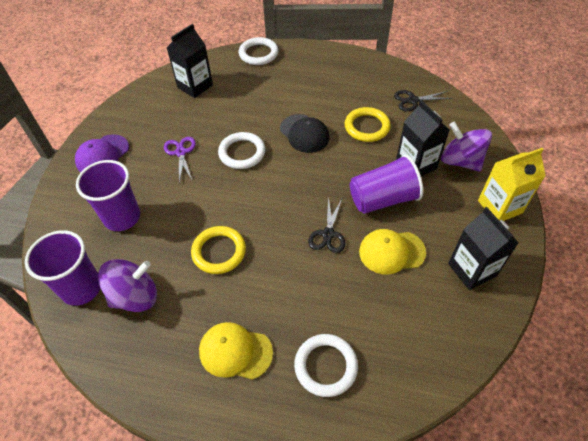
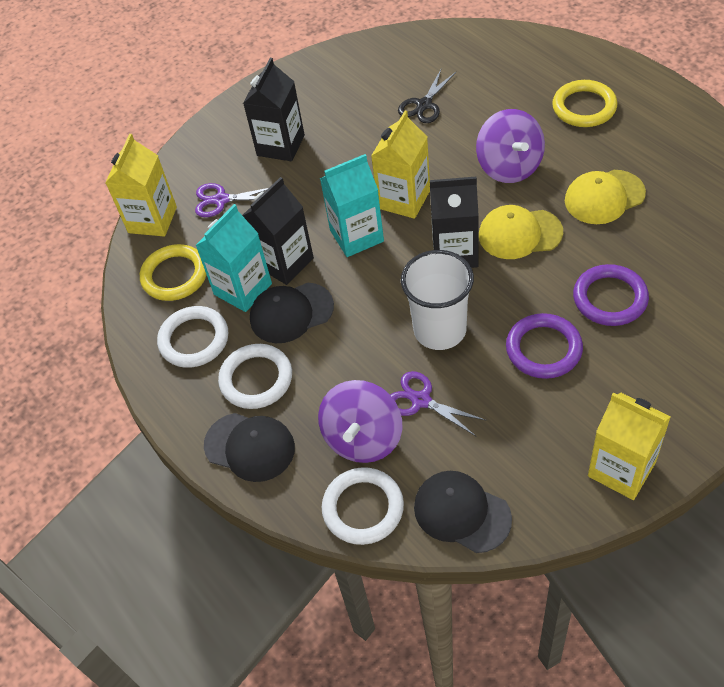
black cap: [280,114,329,153] = 1 -> [204,413,295,482] [250,283,334,343] [414,471,512,553] = 3
black scissors: [308,197,345,253] [394,90,453,111] = 2 -> [398,70,456,123] = 1
purple cap: [75,134,129,172] = 1 -> none = 0
purple cup: [25,230,101,306] [76,160,140,231] [350,154,423,214] = 3 -> none = 0
purple ring: none = 0 -> [506,313,583,379] [573,264,649,326] = 2
purple scissors: [164,137,196,182] = 1 -> [195,183,268,217] [391,371,487,436] = 2
turquoise carton: none = 0 -> [195,204,272,312] [320,154,384,257] = 2
white cup: none = 0 -> [401,250,474,350] = 1
yellow carton: [478,148,546,221] = 1 -> [105,134,177,236] [371,111,430,219] [588,392,671,500] = 3

